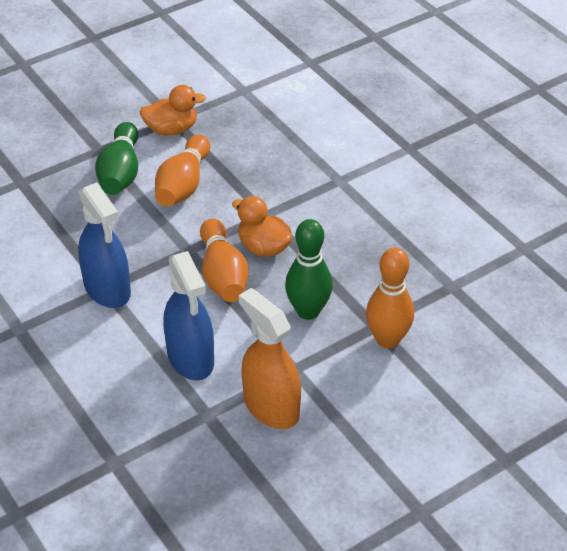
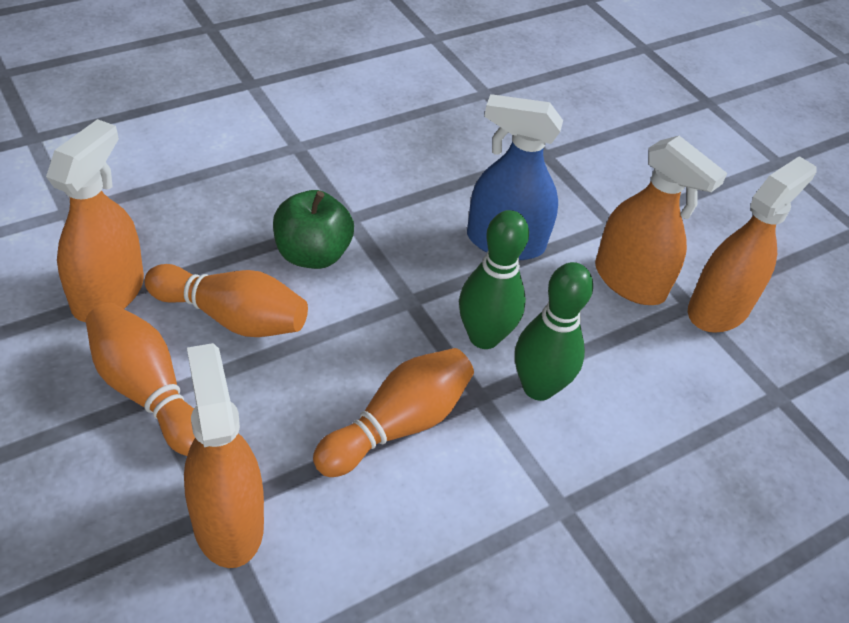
blue spray bottle: [78,182,131,308] [163,251,214,380] = 2 -> [467,94,563,260] = 1
green apple: none = 0 -> [273,190,354,269] = 1
orange duck: [140,85,206,135] [232,196,292,257] = 2 -> none = 0
orange spray bottle: [239,288,301,429] = 1 -> [46,119,144,322] [184,343,264,568] [595,136,727,305] [688,156,816,333] = 4

